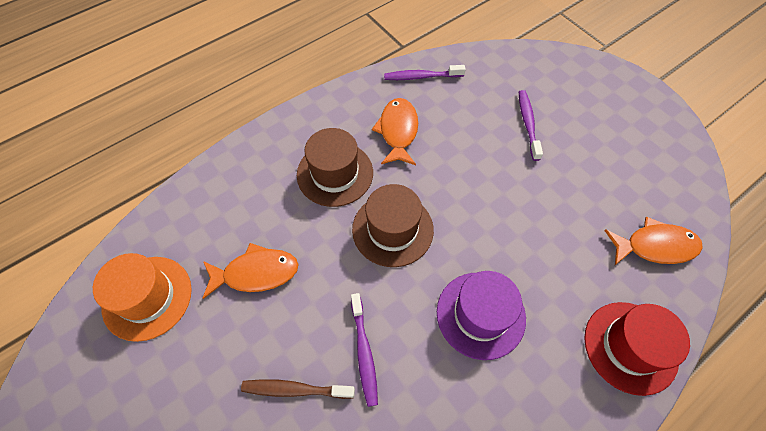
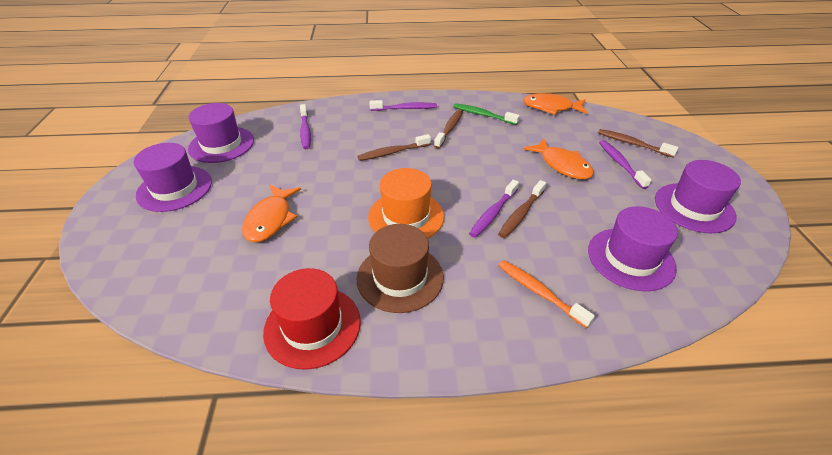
brown hat: [297,128,373,207] [352,184,434,267] = 2 -> [357,224,444,313] = 1
brown toothbrush: [241,379,355,399] = 1 -> [358,134,431,161] [434,109,463,149] [498,180,546,238] [598,129,679,158] = 4
green toothbrush: none = 0 -> [453,103,520,125] = 1
orange toothbrush: none = 0 -> [498,260,595,328] = 1
purple hat: [437,271,526,360] = 1 -> [134,143,212,212] [188,103,254,163] [588,206,678,291] [655,160,741,233] = 4
purple toothbrush: [351,293,378,407] [384,65,466,80] [519,90,543,161] = 3 -> [300,104,311,149] [369,100,437,111] [469,180,519,238] [599,140,651,189] = 4

